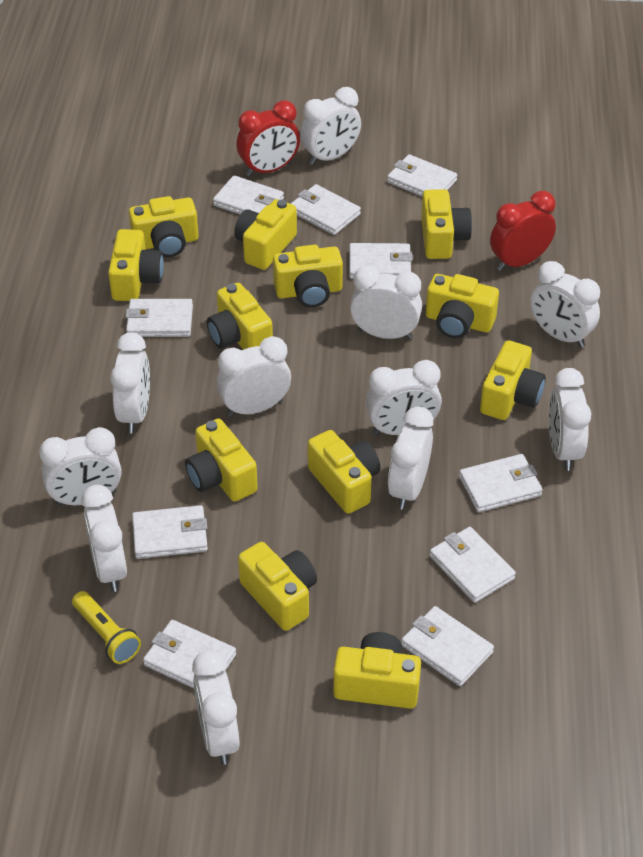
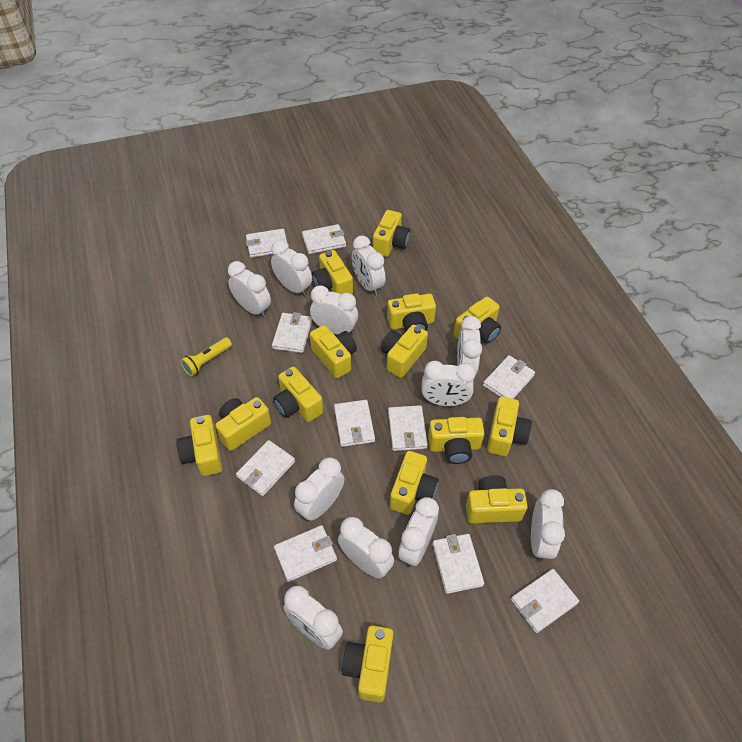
red clock: [237,100,300,177] [490,191,556,271] = 2 -> none = 0
yellow camera: [108,229,164,301] [129,196,199,257] [185,419,258,502] [207,283,273,350] [234,199,297,270] [238,542,317,631] [273,245,343,308] [308,430,380,514] [333,632,421,709] [421,189,472,259] [426,274,499,338] [480,340,546,420] = 12 -> [176,415,222,476] [215,397,271,451] [273,367,323,422] [310,325,357,378] [312,250,353,294] [342,626,393,703] [373,210,410,257] [381,325,428,378] [387,293,436,332] [390,451,438,515] [428,417,485,464] [454,297,501,343] [466,475,528,523] [487,396,532,456] = 14

